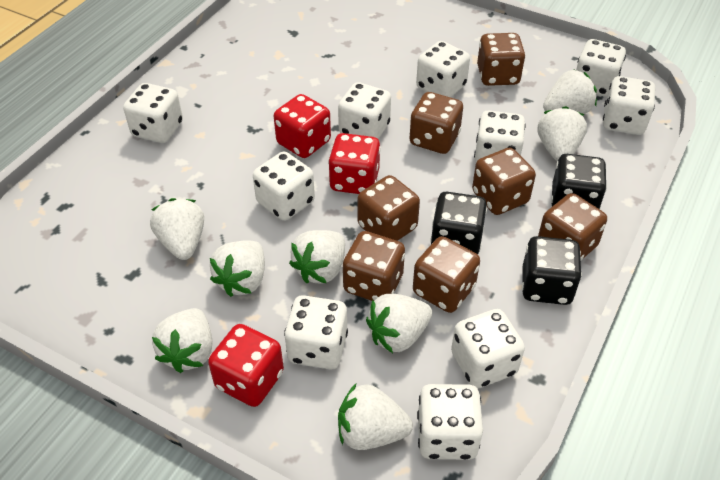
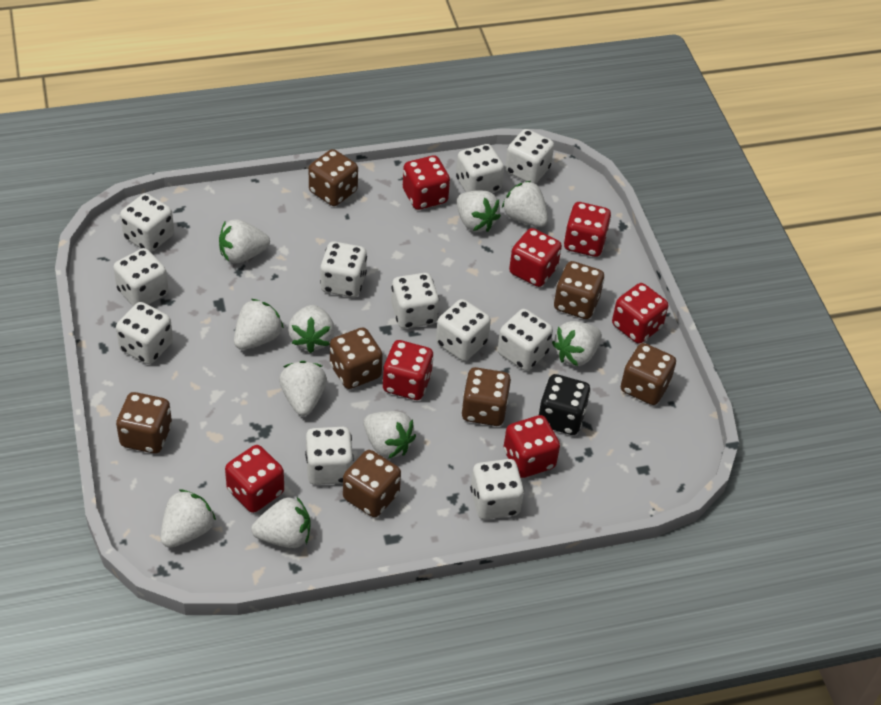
black dice: [430,192,487,255] [522,236,582,305] [551,154,607,209] = 3 -> [538,374,590,435] = 1
red dice: [208,324,284,407] [274,94,331,158] [328,133,381,194] = 3 -> [225,445,284,513] [382,340,434,400] [403,155,450,210] [504,415,560,478] [509,228,562,287] [564,202,611,257] [612,283,668,344] = 7
white dice: [123,83,183,143] [253,152,315,221] [284,295,348,370] [338,82,391,139] [416,41,470,97] [417,384,483,460] [451,309,525,388] [474,111,526,163] [576,39,626,97] [603,76,655,135] = 10 -> [113,248,169,306] [116,302,173,364] [120,193,174,252] [305,427,354,485] [320,241,367,297] [391,273,439,329] [436,299,491,361] [456,144,504,193] [470,459,524,520] [497,309,553,371] [505,129,554,184] = 11
white strawberry: [150,198,204,260] [152,308,213,373] [210,240,265,297] [289,230,345,284] [338,384,413,450] [366,294,432,353] [538,106,587,162] [543,70,597,114] = 8 -> [160,489,216,548] [219,219,270,263] [234,299,284,350] [251,497,311,548] [279,361,327,416] [288,305,335,353] [363,411,416,459] [457,190,501,232] [502,181,548,227] [552,321,602,366] = 10

